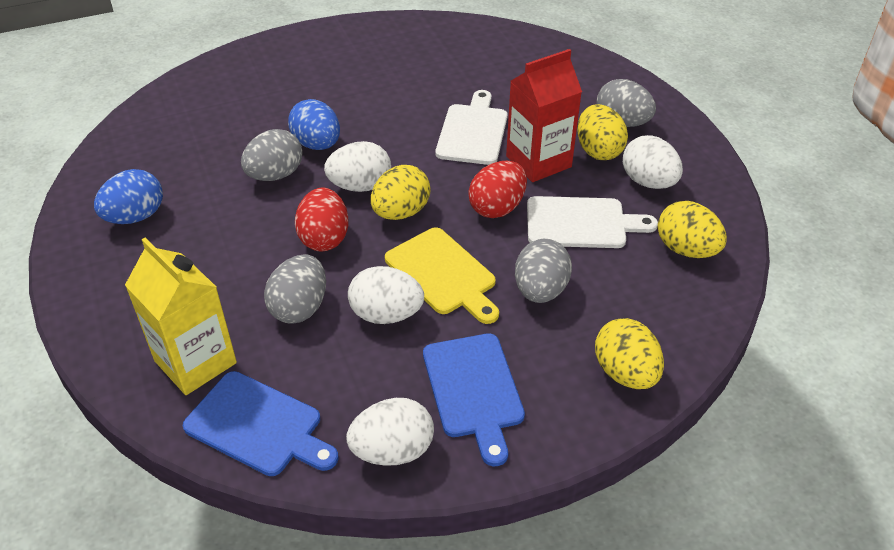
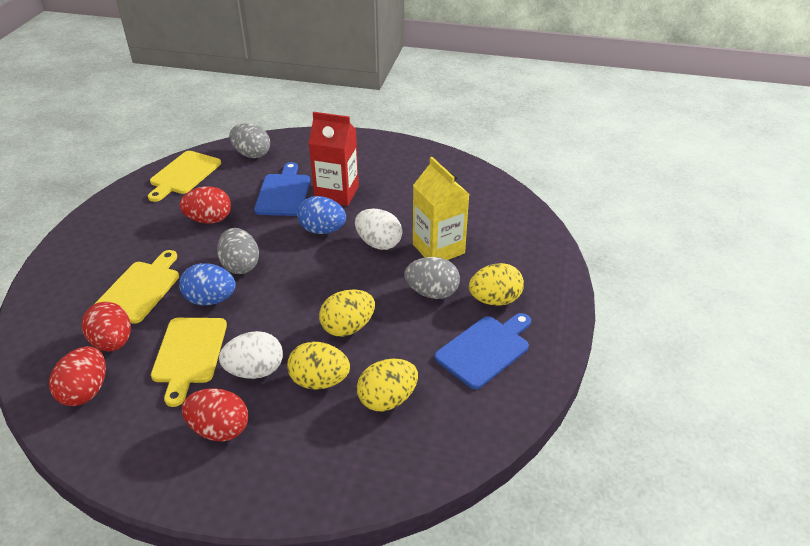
grey egg: [241,129,303,181] [264,254,326,324] [515,239,572,303] [596,79,656,127] = 4 -> [217,228,259,274] [229,123,270,158] [404,257,460,299] = 3
red egg: [295,188,349,251] [468,161,527,218] = 2 -> [49,346,106,406] [82,302,131,351] [180,186,231,224] [182,388,248,441] = 4
white cutting board: [436,90,508,165] [527,196,658,248] = 2 -> none = 0
white egg: [324,141,391,192] [346,398,434,466] [348,266,424,324] [623,135,683,189] = 4 -> [219,331,283,379] [355,209,402,250] = 2
yellow cutting board: [385,227,499,324] = 1 -> [95,250,179,324] [148,151,221,202] [151,318,227,407] = 3

